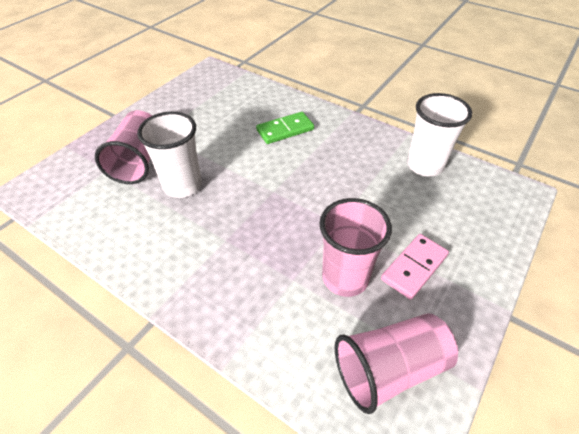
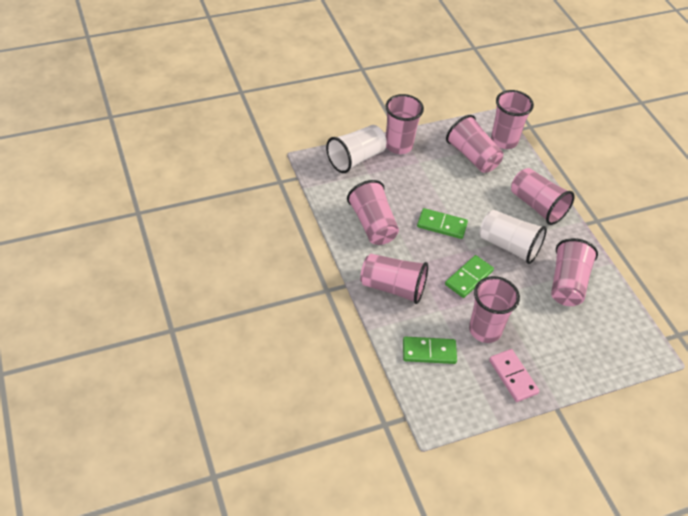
green domino: [256,112,314,144] = 1 -> [403,337,457,364] [417,208,468,239] [445,255,494,298] = 3
pink cup: [95,110,152,184] [319,198,392,297] [335,313,458,414] = 3 -> [347,180,399,245] [360,254,428,304] [385,94,424,154] [446,115,504,173] [469,276,520,343] [491,90,534,149] [511,168,575,225] [551,238,598,306] = 8

